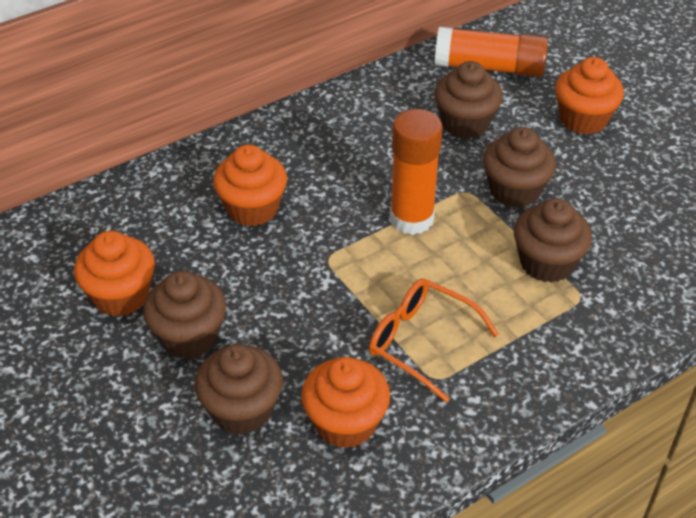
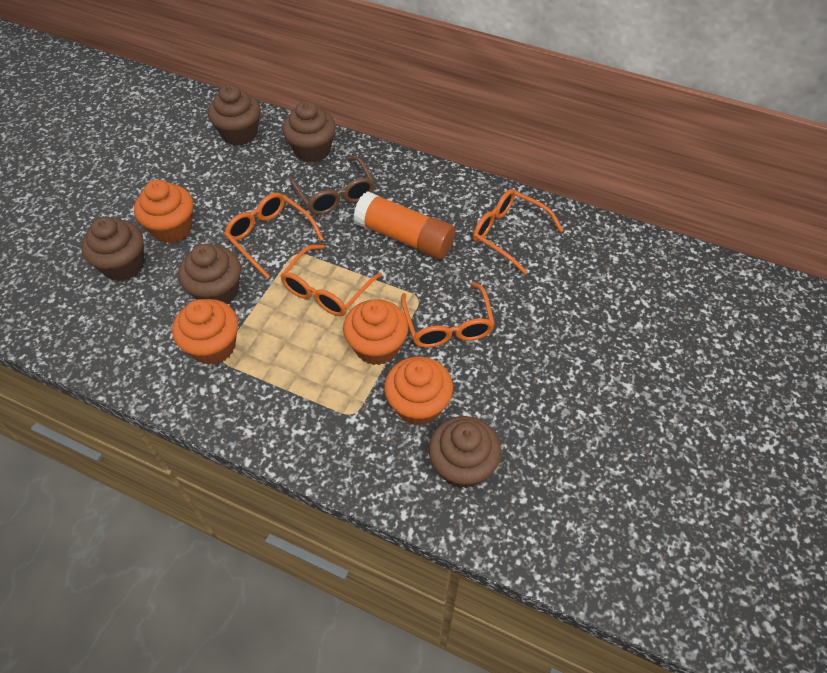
brown glasses: none = 0 -> [290,156,375,215] = 1
orange glasses: [369,278,499,403] = 1 -> [224,192,324,279] [280,245,382,316] [401,282,495,348] [473,189,563,274] = 4
orange glue stick: [390,109,442,235] [435,27,548,77] = 2 -> [353,191,455,259] = 1

